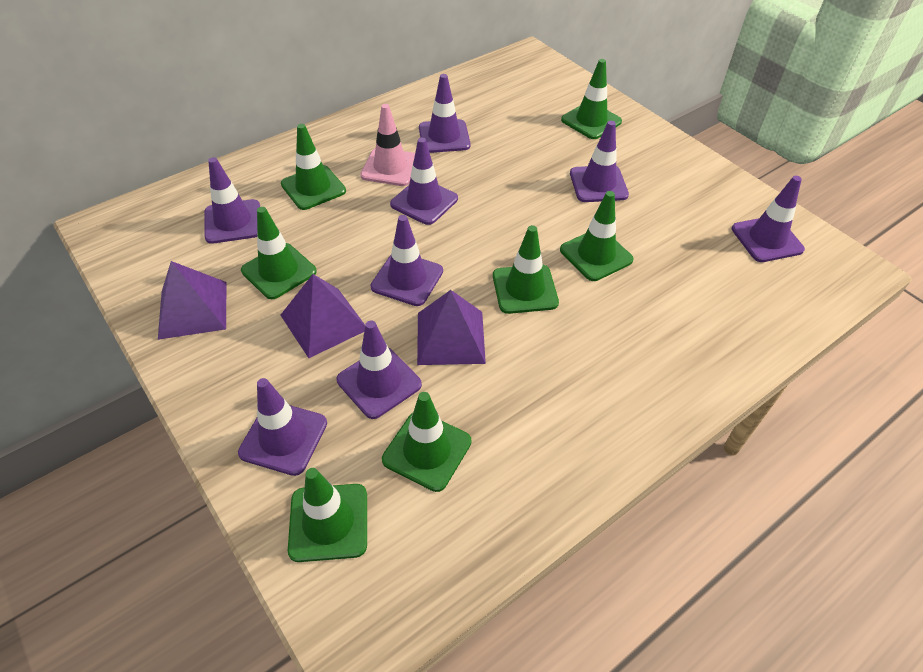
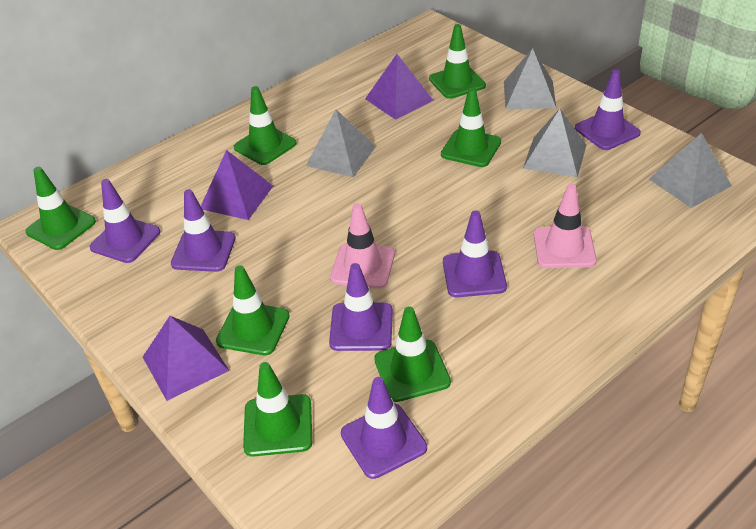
grey pyramid: none = 0 -> [306,109,376,177] [504,48,556,109] [523,109,587,177] [649,133,732,208] = 4
pink traffic cone: [360,104,415,186] = 1 -> [330,203,395,289] [534,184,597,268] = 2
purple traffic cone: [205,157,260,244] [238,378,327,476] [337,320,422,419] [371,215,443,306] [390,138,458,225] [419,74,471,153] [570,121,629,202] [732,176,805,262] = 8 -> [90,179,160,263] [171,189,236,272] [329,263,393,351] [341,377,427,479] [443,210,507,297] [575,70,641,150] = 6

